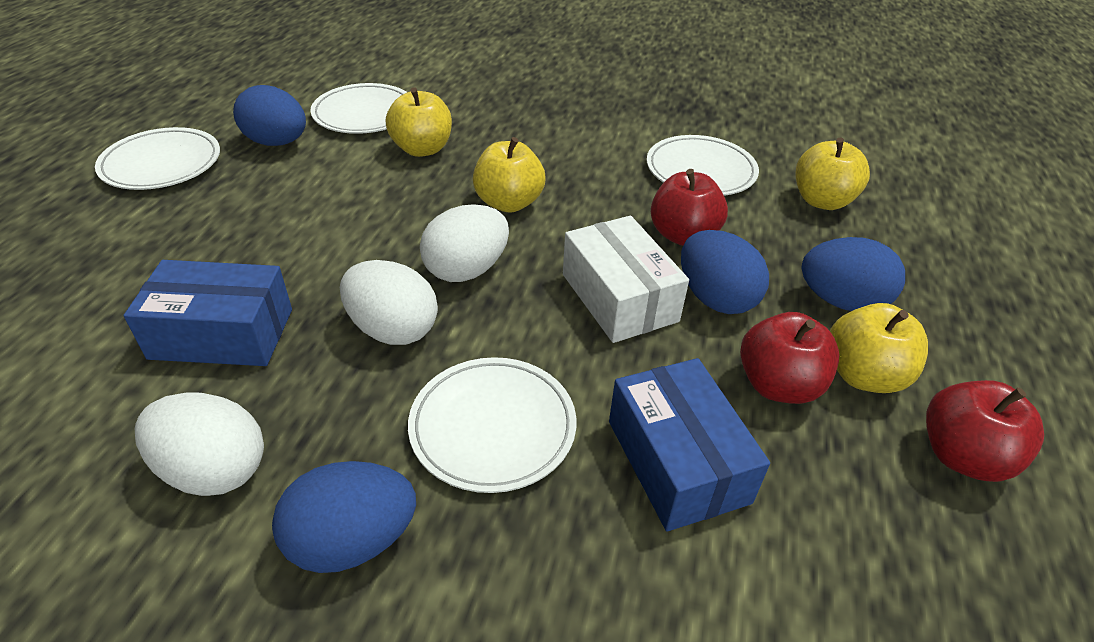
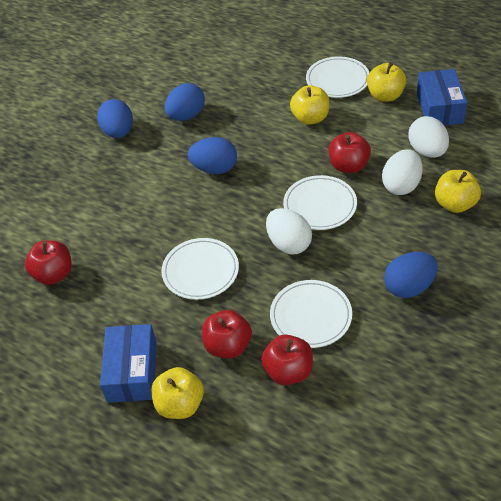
red apple: [651,169,728,246] [740,312,839,404] [926,380,1044,482] = 3 -> [25,240,72,285] [202,310,252,358] [261,335,313,385] [328,132,371,173] = 4
white box: [563,216,689,343] = 1 -> none = 0

